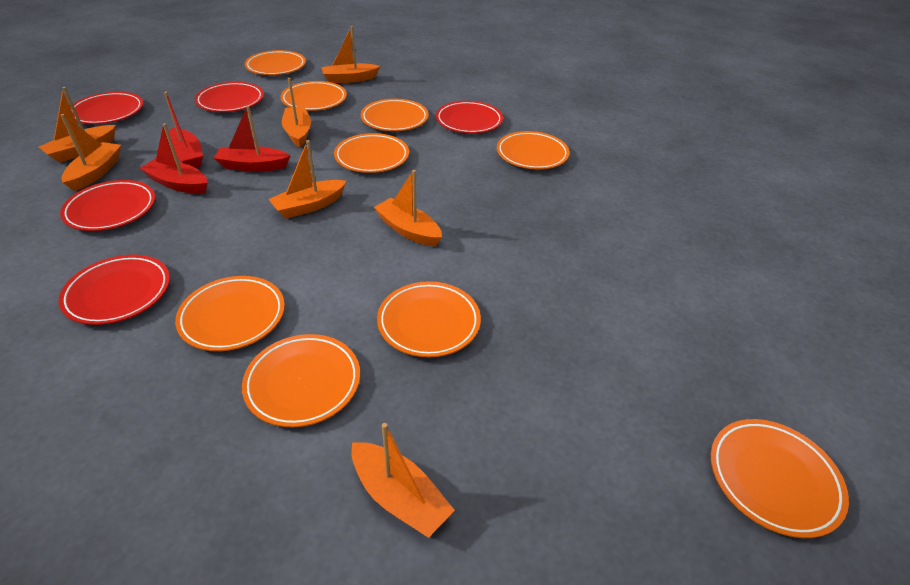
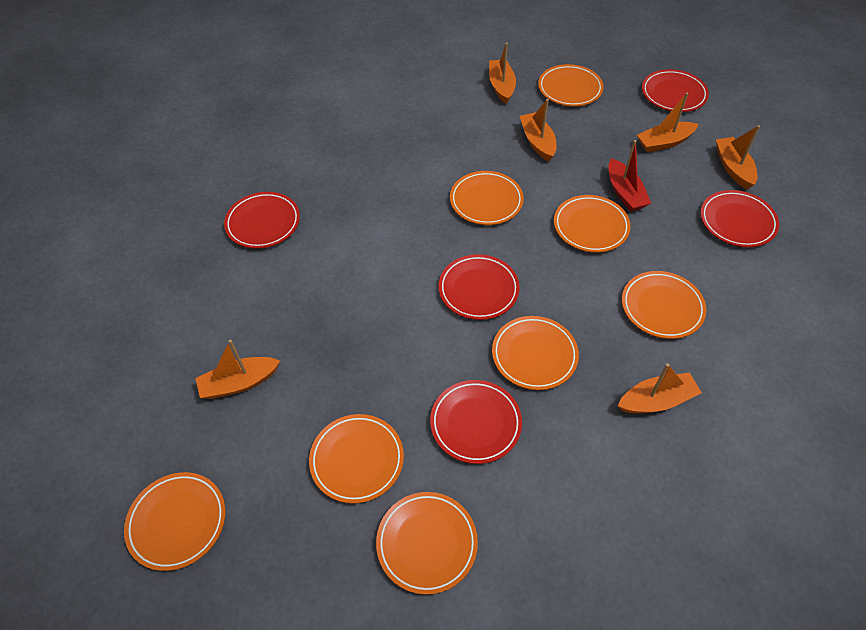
orange boat: [39,87,116,163] [61,114,121,191] [268,140,346,219] [282,78,311,148] [322,26,380,83] [351,423,455,538] [374,170,442,246] = 7 -> [195,340,280,399] [489,42,516,104] [520,99,556,161] [618,363,702,413] [637,93,698,153] [716,125,760,189] = 6
orange plate: [175,276,285,351] [242,334,360,427] [245,50,306,75] [280,81,347,111] [334,133,409,173] [361,99,429,131] [377,281,481,357] [497,131,570,169] [711,419,849,538] = 9 -> [124,472,225,571] [309,414,404,504] [376,492,478,595] [450,171,524,225] [492,316,579,390] [538,64,604,106] [554,195,631,253] [622,271,706,339] = 8
red boat: [140,123,208,194] [164,92,203,167] [214,105,291,172] = 3 -> [608,140,651,212] = 1

